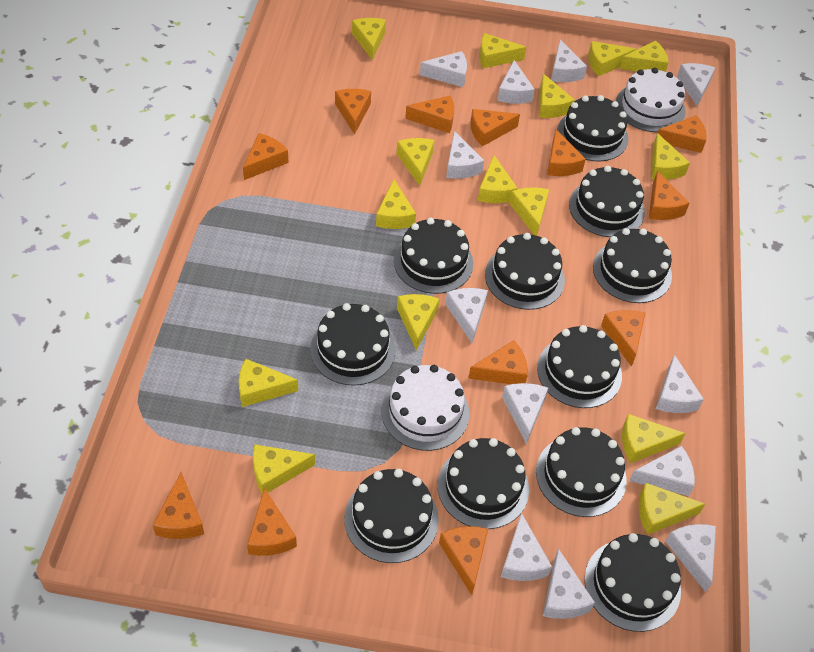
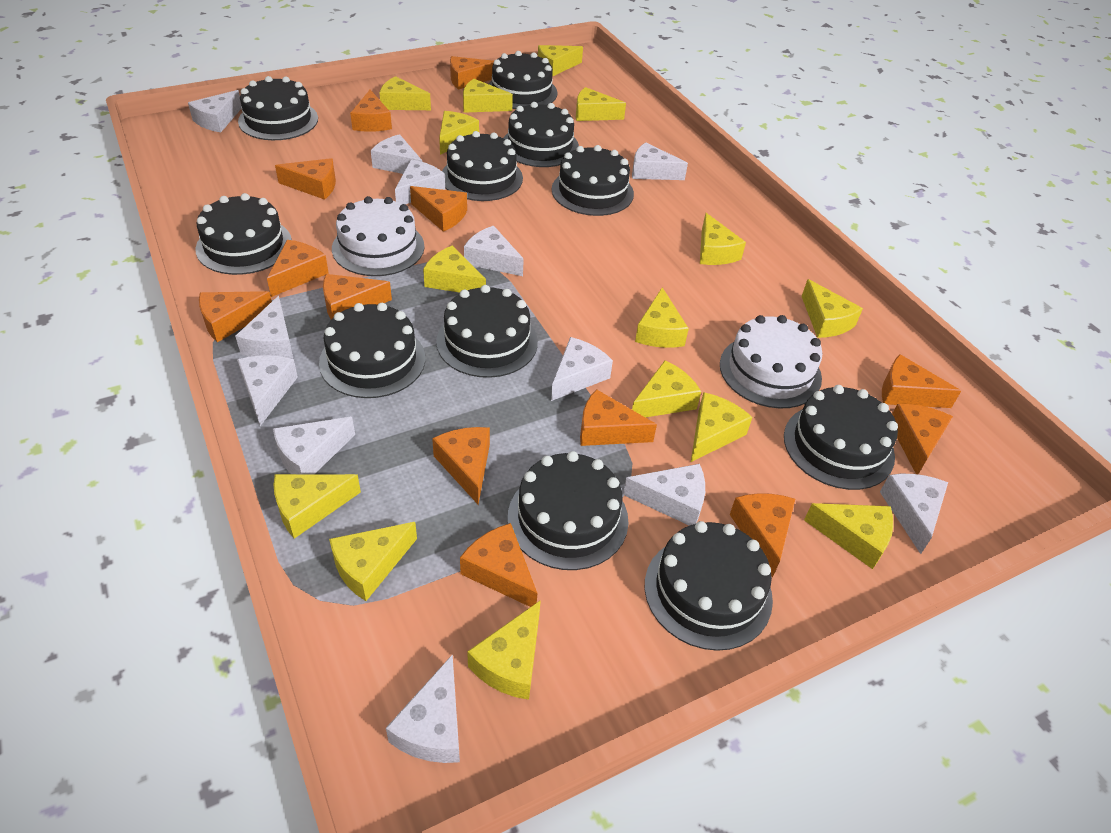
orange cheese: [153,472,204,539] [243,133,288,180] [247,488,297,556] [335,89,371,135] [405,96,454,133] [439,526,488,595] [468,340,528,384] [471,109,520,146] [547,129,586,176] [601,310,645,367] [649,171,689,220] [658,115,707,153] = 12 -> [199,291,272,342] [267,240,329,297] [275,158,336,200] [323,274,392,320] [350,90,392,132] [410,186,467,232] [432,427,490,505] [450,56,494,90] [460,523,537,607] [580,389,657,446] [730,493,795,578] [882,354,961,408] [892,404,953,474] = 13

